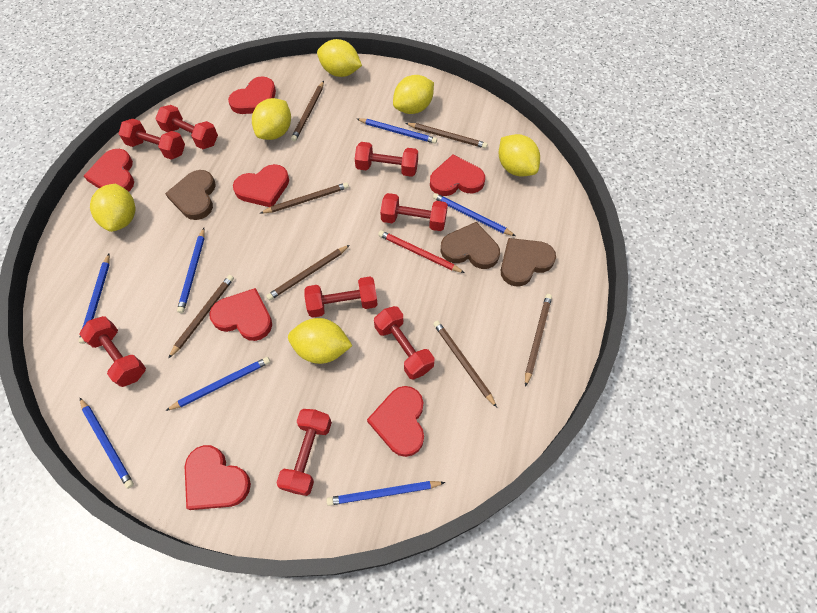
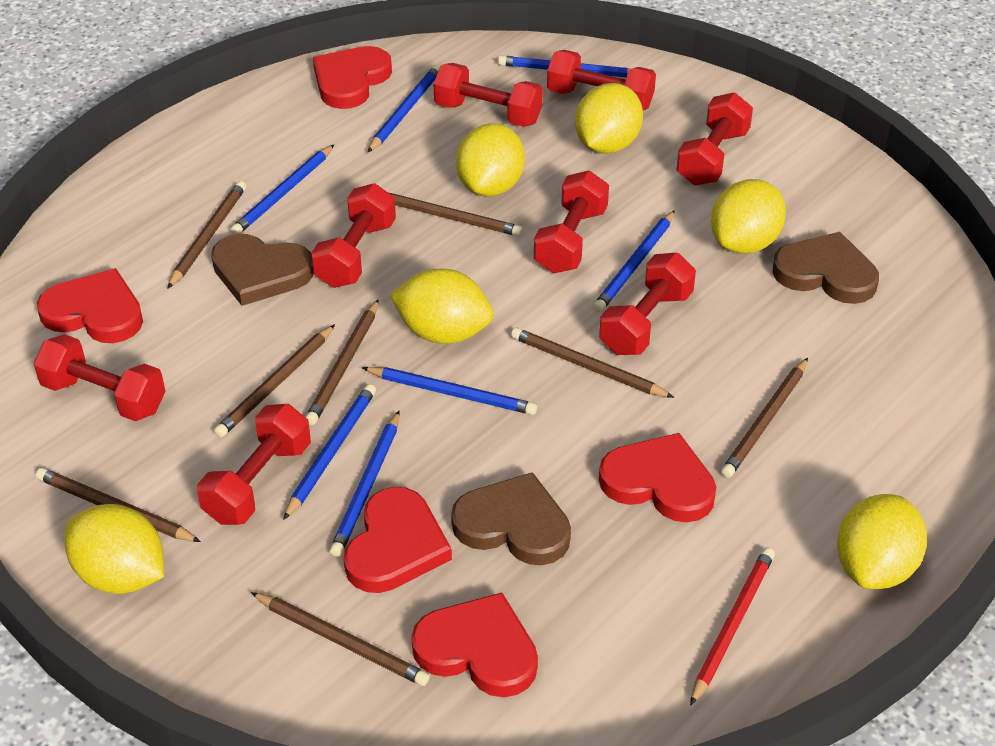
brown pencil: [168,275,234,359] [261,183,349,214] [266,245,350,301] [291,81,324,142] [406,123,488,148] [433,320,497,407] [525,294,552,387] = 7 -> [36,468,201,542] [167,181,246,289] [214,324,335,438] [251,592,430,686] [306,299,379,425] [390,193,523,237] [511,327,674,398] [721,358,808,478] = 8
red heart: [84,149,134,192] [185,445,251,510] [209,288,272,341] [228,76,276,114] [233,164,289,207] [367,386,424,457] [430,155,485,196] = 7 -> [37,268,143,343] [313,46,392,109] [344,487,452,593] [411,593,538,697] [599,433,716,522] = 5

